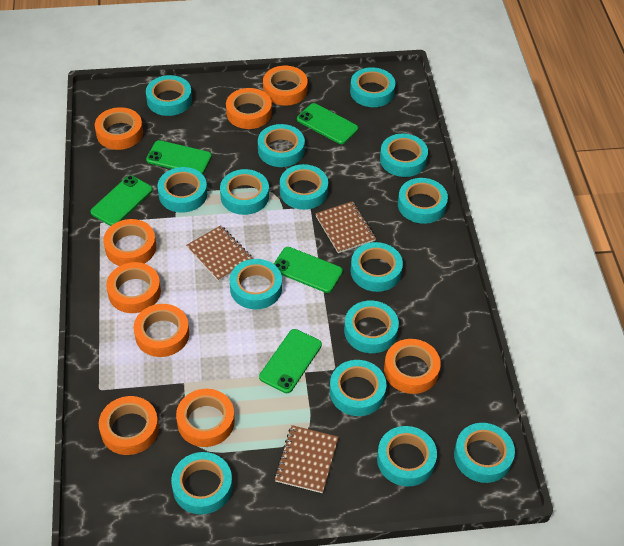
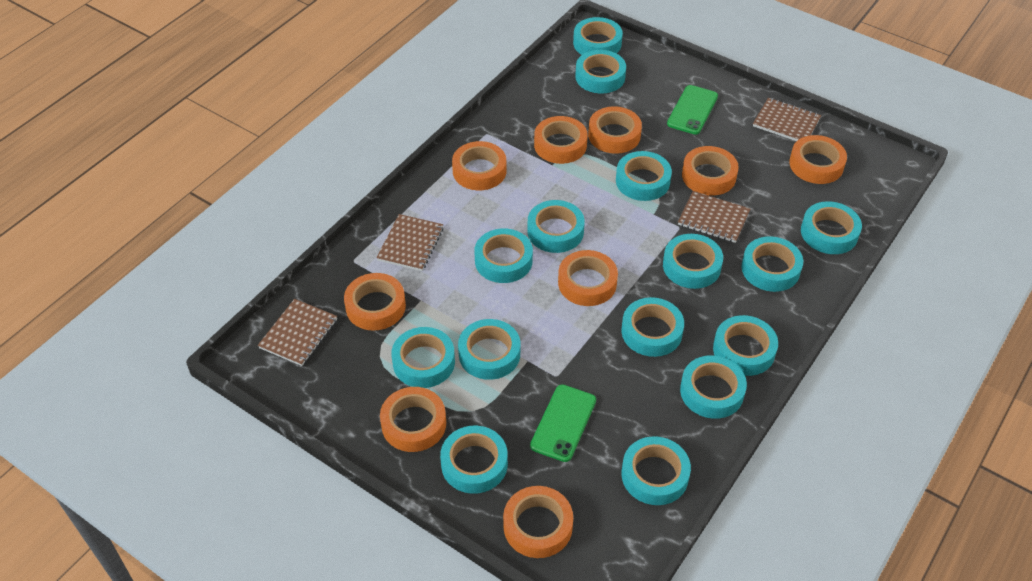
brown notebook: [186,225,253,281] [274,425,338,493] [315,201,376,253] = 3 -> [258,299,337,366] [376,214,444,271] [678,191,750,243] [753,98,821,141] = 4
green phone: [90,175,153,226] [146,140,212,174] [259,329,322,393] [274,247,343,293] [297,103,358,144] = 5 -> [530,385,596,462] [667,85,718,135] = 2

